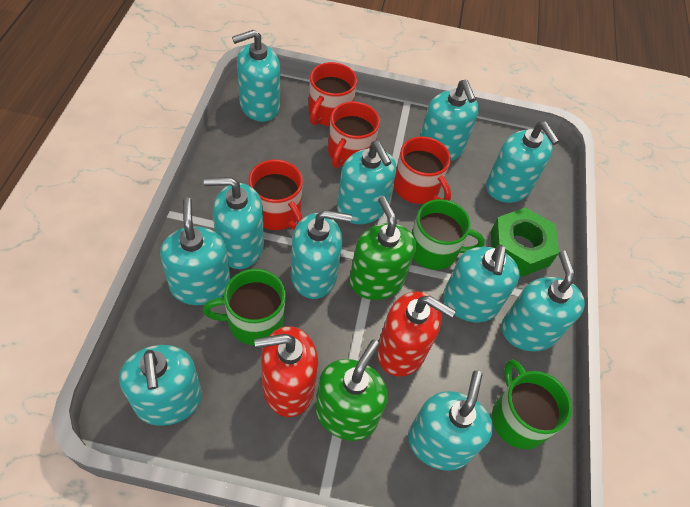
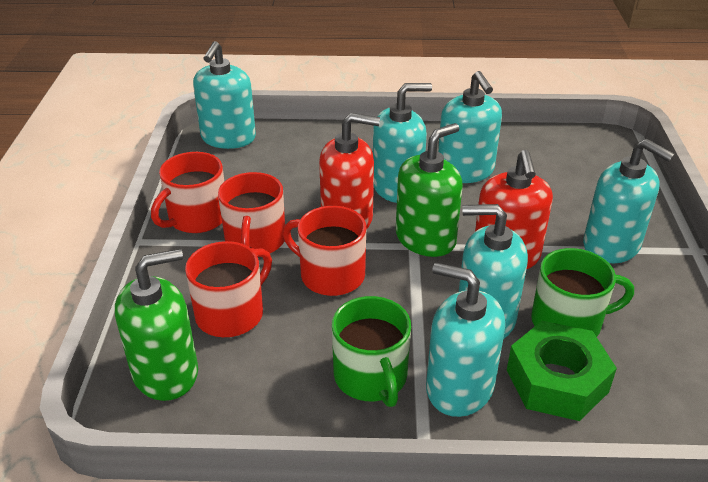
green mug: [202,269,286,345] [412,199,485,270] [492,359,572,449] = 3 -> [332,296,411,407] [531,248,634,337] = 2
turquoise soap dispenser: [119,345,202,426] [160,198,230,305] [204,177,264,269] [232,30,280,122] [291,210,352,299] [337,141,396,224] [408,371,493,471] [420,80,479,161] [443,245,520,322] [486,122,559,203] [501,250,585,352] = 11 -> [193,41,256,149] [373,83,432,203] [426,263,505,417] [438,71,502,183] [459,204,528,339] [583,139,675,263] = 6

